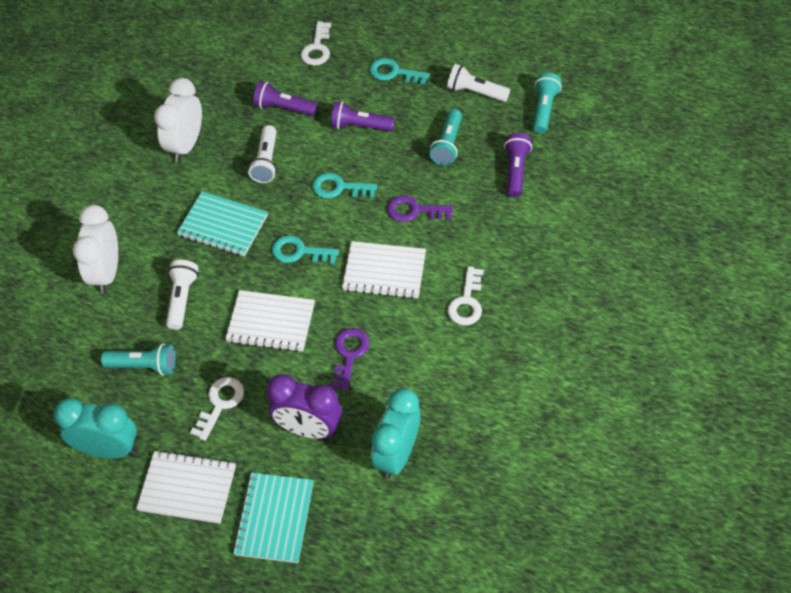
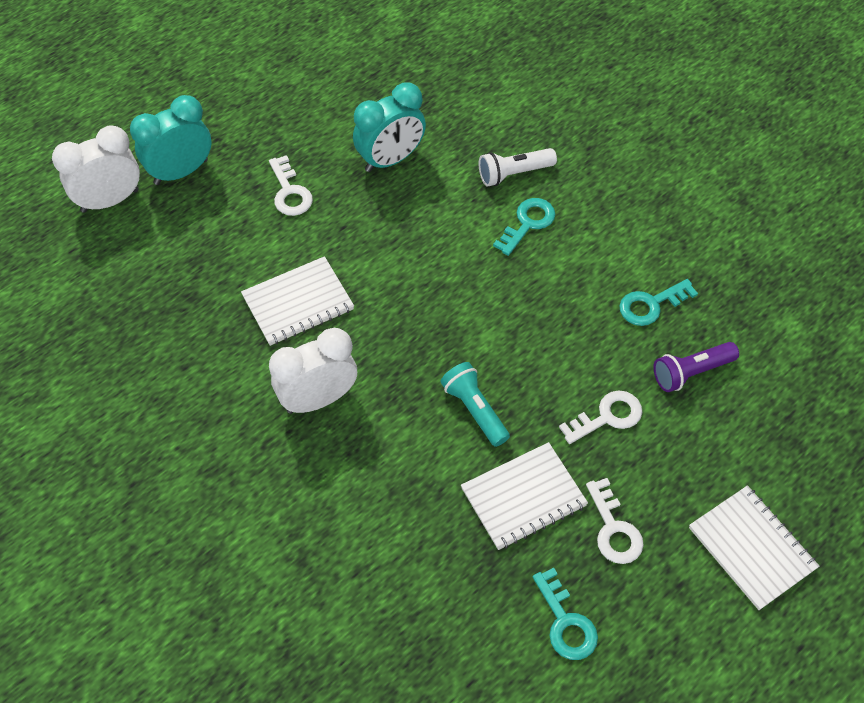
purple clock: [267,374,342,439] = 1 -> none = 0
purple flashlight: [253,81,317,116] [331,101,395,132] [504,133,532,197] = 3 -> [653,342,739,392] = 1
purple key: [331,328,370,391] [387,195,453,222] = 2 -> none = 0
turquoise flashlight: [101,344,176,375] [429,109,462,166] [533,73,562,134] = 3 -> [441,362,510,447] = 1
turquoise notebook: [177,191,268,257] [233,473,314,563] = 2 -> none = 0
white flashlight: [166,260,199,330] [248,125,277,183] [447,64,510,102] = 3 -> [479,148,557,186] = 1

